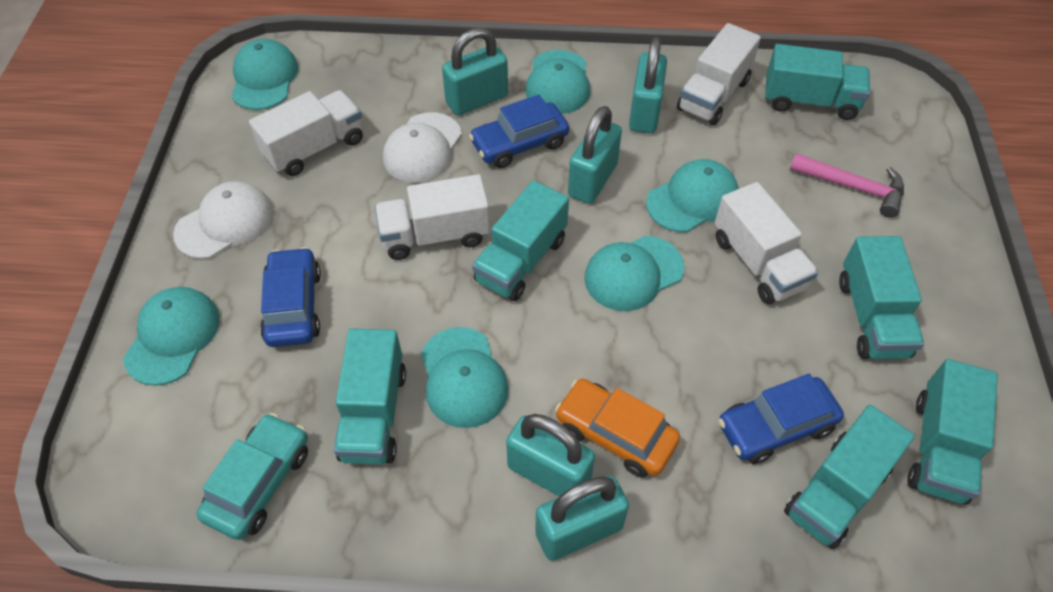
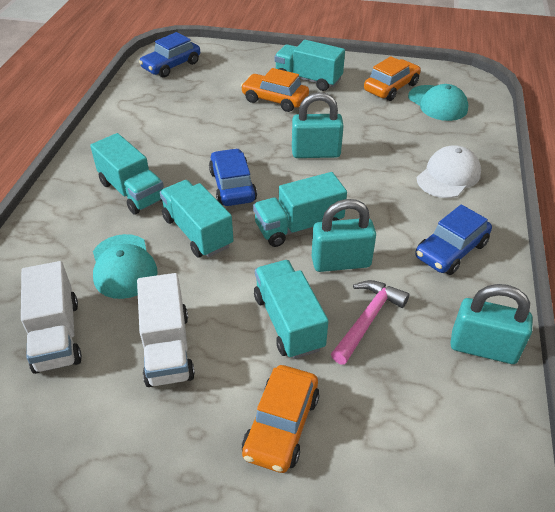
orange car: [555,379,680,478] = 1 -> [241,68,309,112] [242,365,319,473] [364,56,421,101] = 3
turquoise cap: [123,287,220,386] [231,39,298,110] [421,327,508,428] [525,50,590,114] [584,236,684,311] [646,159,739,232] = 6 -> [93,234,158,299] [408,84,468,121] = 2
turquoise car: [197,413,308,540] = 1 -> none = 0
turquoise padlock: [442,27,508,116] [506,414,595,496] [535,476,629,561] [568,106,622,204] [629,37,667,133] = 5 -> [292,92,344,158] [312,199,376,272] [451,284,533,364] = 3
turquoise truck: [334,328,406,464] [472,180,569,301] [765,44,870,120] [784,405,915,549] [839,236,924,359] [908,359,998,505] = 6 -> [90,133,164,214] [160,180,233,258] [253,172,347,247] [254,260,328,359] [274,40,345,91] = 5
white cap: [173,181,273,259] [383,112,462,183] = 2 -> [417,146,481,198] = 1
white truck: [249,90,363,176] [375,174,490,260] [677,23,761,125] [715,182,819,304] = 4 -> [21,261,82,374] [137,273,195,387] = 2

